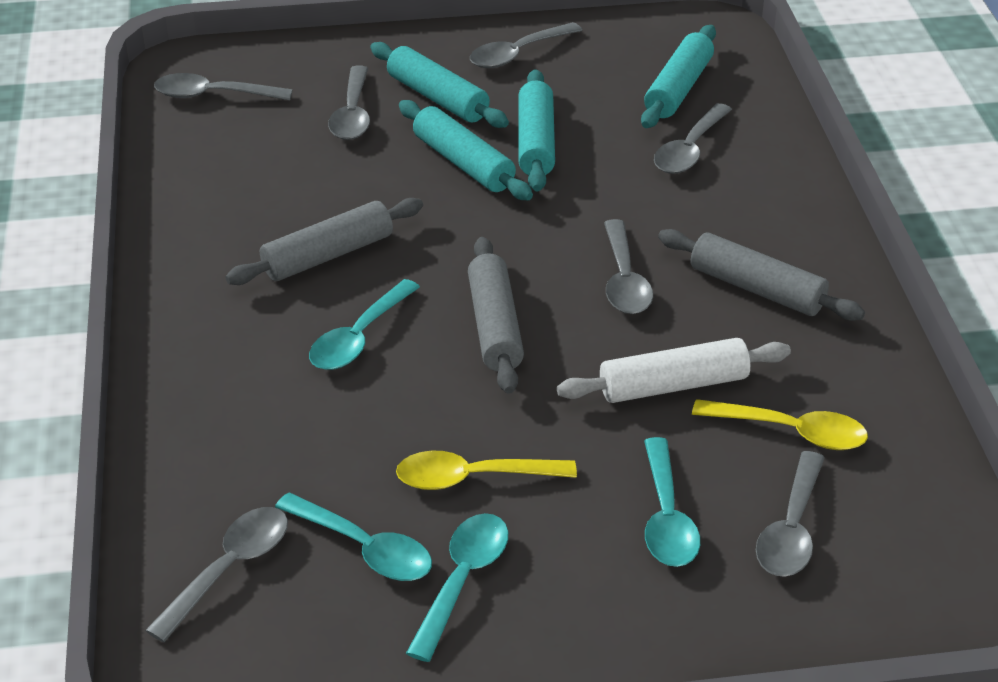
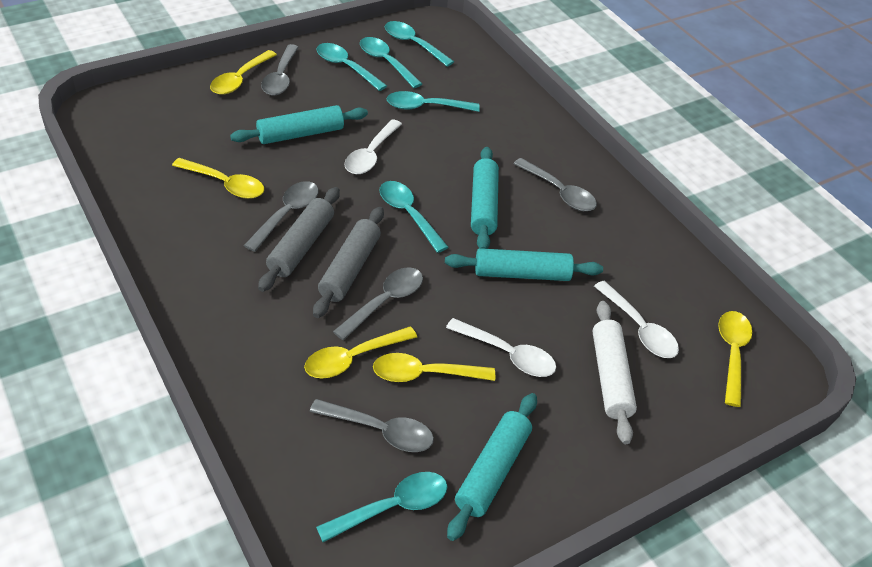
grey rolling pin: [225,198,423,285] [468,237,524,394] [658,229,865,321] = 3 -> [258,187,340,292] [313,207,384,318] = 2
grey spoon: [145,507,288,642] [154,73,292,101] [328,66,370,140] [470,22,582,68] [604,219,653,314] [654,103,732,174] [756,451,825,577] = 7 -> [244,181,319,252] [261,44,299,95] [310,399,434,452] [333,267,423,340] [513,158,597,211] = 5
turquoise spoon: [275,493,432,581] [309,279,420,370] [406,513,508,662] [644,437,700,567] = 4 -> [316,472,448,542] [317,43,387,91] [360,37,422,88] [380,181,449,253] [385,21,454,67] [387,91,480,112] = 6
white spoon: none = 0 -> [344,119,402,174] [446,318,556,377] [594,281,679,358] = 3
yellow spoon: [396,451,577,490] [692,399,868,450] = 2 -> [172,158,264,199] [210,50,277,95] [304,326,417,378] [373,353,495,382] [718,311,752,407] = 5

